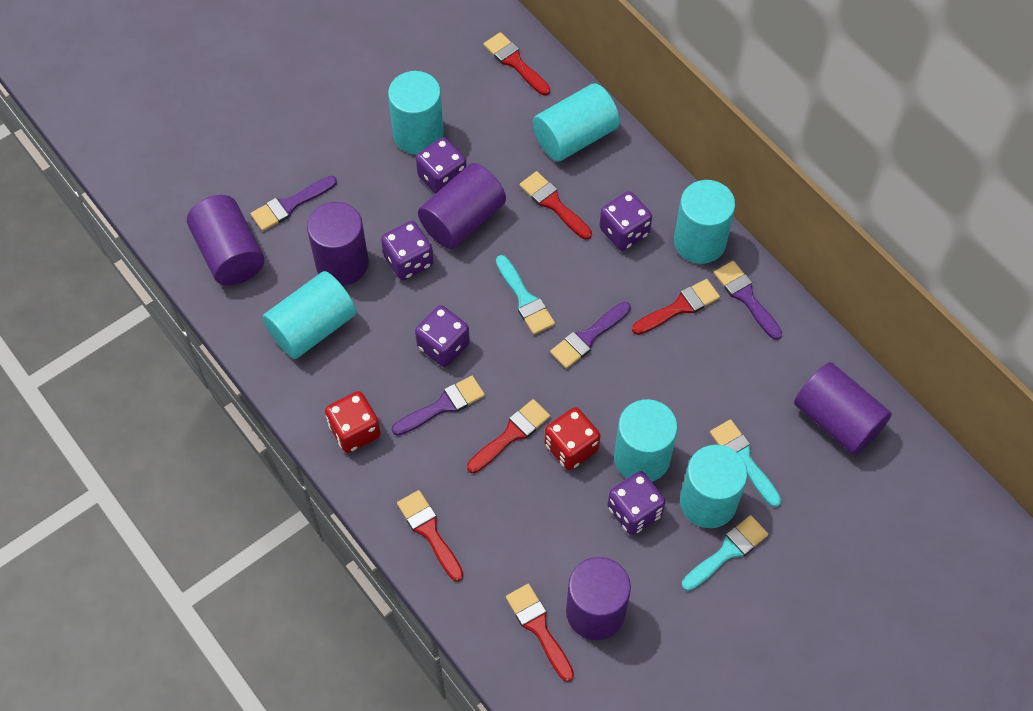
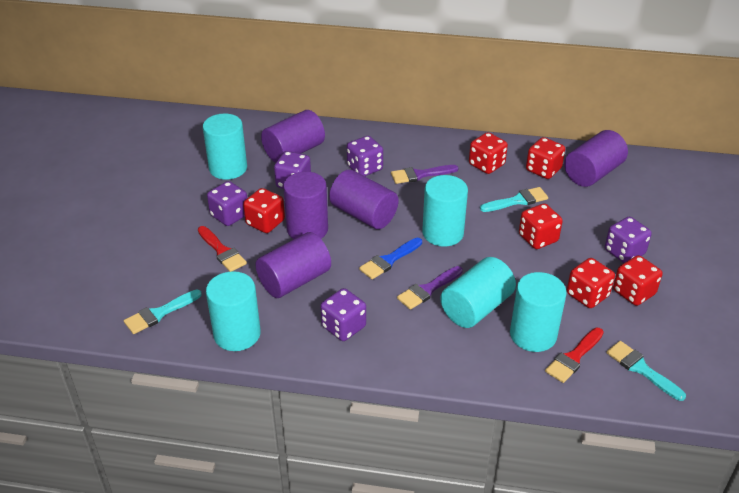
blue brush: none = 0 -> [359,238,422,279] = 1
purple brush: [251,176,337,231] [392,376,485,436] [550,302,631,369] [714,261,782,340] = 4 -> [391,165,459,184] [397,266,463,310] = 2
red brush: [397,490,464,582] [467,399,550,473] [484,32,550,96] [506,584,574,682] [520,171,592,240] [632,279,720,335] = 6 -> [198,226,247,272] [545,328,604,383] = 2
red dice: [325,391,381,453] [545,407,600,470] = 2 -> [243,188,285,233] [469,132,508,174] [519,203,563,249] [526,137,565,179] [567,258,615,308] [613,255,662,306] = 6
turquoise cylinder: [263,271,356,359] [388,71,444,155] [533,83,620,161] [614,399,678,482] [674,180,736,264] [680,445,748,528] = 6 -> [203,114,247,180] [206,271,261,351] [422,175,468,247] [440,257,516,328] [510,272,567,352] = 5

